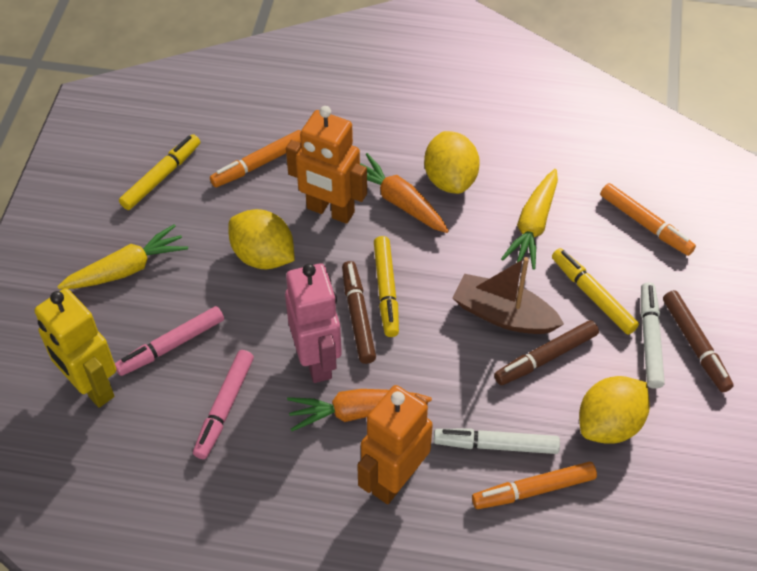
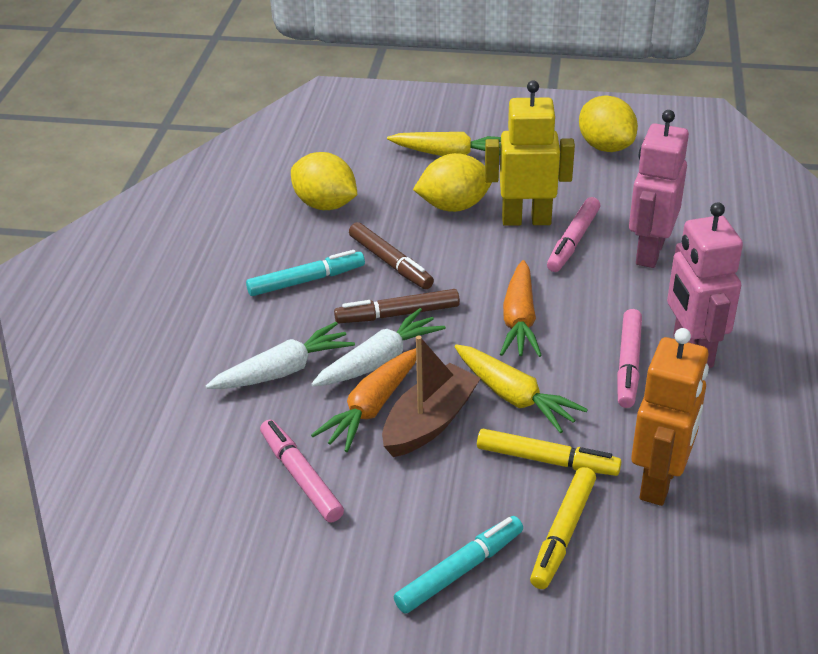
brown marker: [342,261,376,364] [494,320,599,385] [663,290,734,392] = 3 -> [334,289,460,323] [349,222,434,289] = 2
orange marker: [210,130,301,187] [472,462,597,509] [600,183,696,256] = 3 -> none = 0
orange robot: [286,106,367,224] [357,385,433,504] = 2 -> [631,328,709,506] = 1
pink marker: [115,306,224,376] [193,350,254,459] = 2 -> [260,420,344,522] [547,197,600,272] [617,309,642,408] = 3
pink robot: [285,263,342,383] = 1 -> [629,110,689,268] [667,202,743,368] = 2
turquoise marker: none = 0 -> [246,250,365,296] [394,516,523,614] = 2
white carrot: none = 0 -> [206,322,355,389] [311,308,446,386] = 2
white marker: [434,429,560,454] [641,282,665,389] = 2 -> none = 0
yellow marker: [119,134,200,210] [374,236,399,337] [552,248,639,335] = 3 -> [477,429,621,476] [530,467,596,589] = 2

